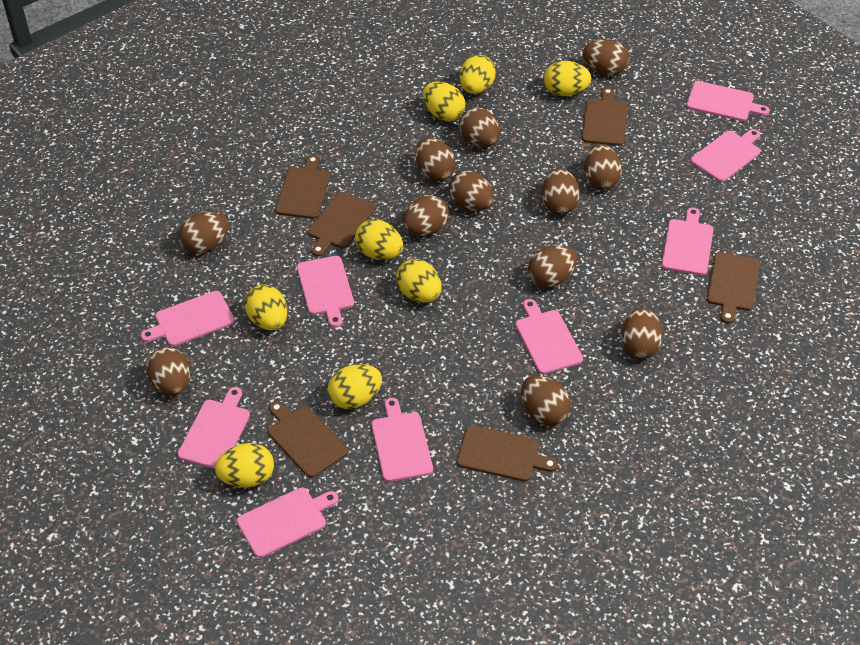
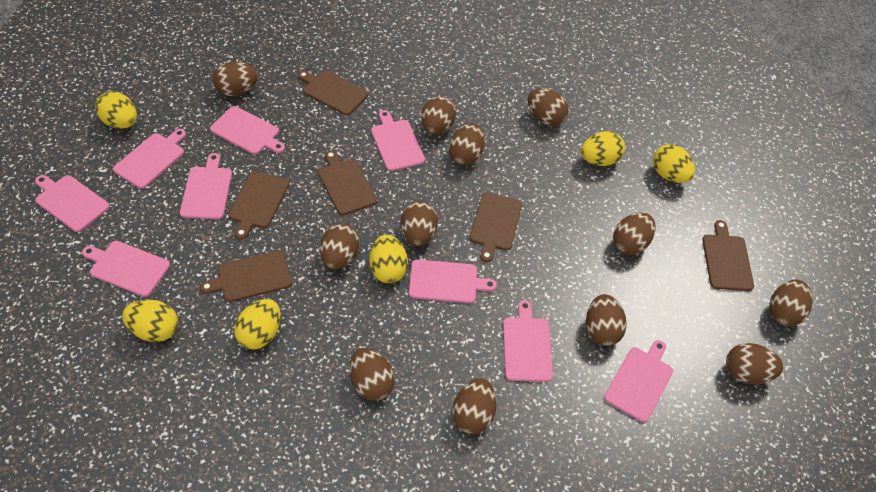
yellow egg: [215,443,274,488] [244,284,288,330] [328,364,382,409] [355,219,403,260] [396,259,442,303] [423,82,465,121] [460,55,496,94] [544,61,591,96] = 8 -> [95,91,137,129] [122,300,178,342] [234,299,281,350] [369,235,408,283] [581,131,625,166] [653,144,695,183] = 6

